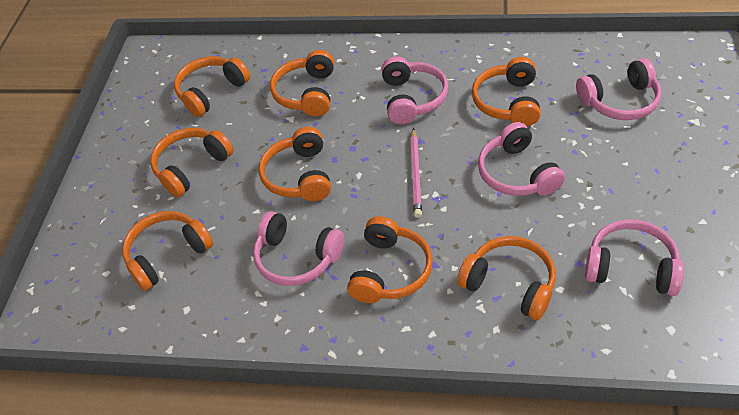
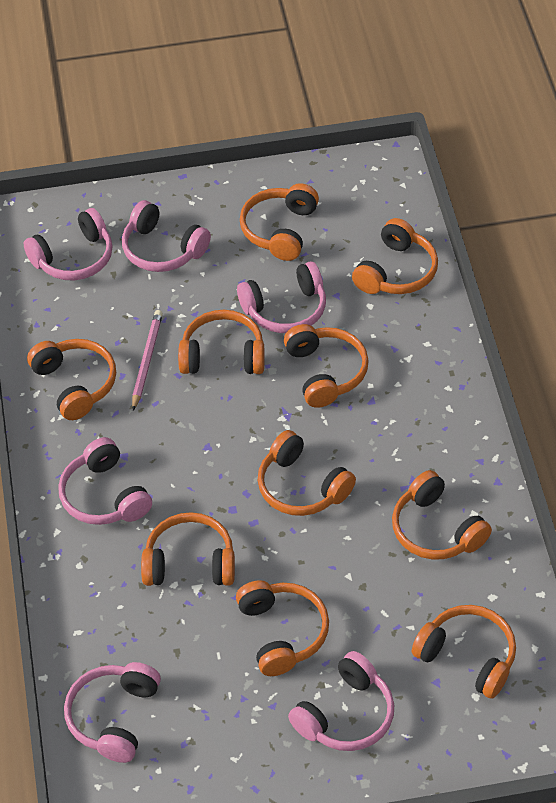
orange headphones: [122,211,213,291] [150,128,233,197] [174,56,250,117] [258,127,331,201] [270,50,334,117] [347,216,433,303] [457,236,556,320] [472,57,541,127] = 8 -> [27,339,116,420] [141,512,235,586] [178,310,265,374] [236,580,329,676] [240,183,319,261] [258,430,356,516] [284,324,369,408] [352,218,438,294] [392,470,492,560] [412,605,516,699] = 10
pink headphones: [253,211,344,286] [381,56,448,124] [478,122,565,196] [576,58,662,120] [585,219,684,296] = 5 -> [23,208,112,280] [58,437,152,525] [64,662,161,763] [122,200,211,272] [237,261,326,333] [288,651,394,751] = 6

